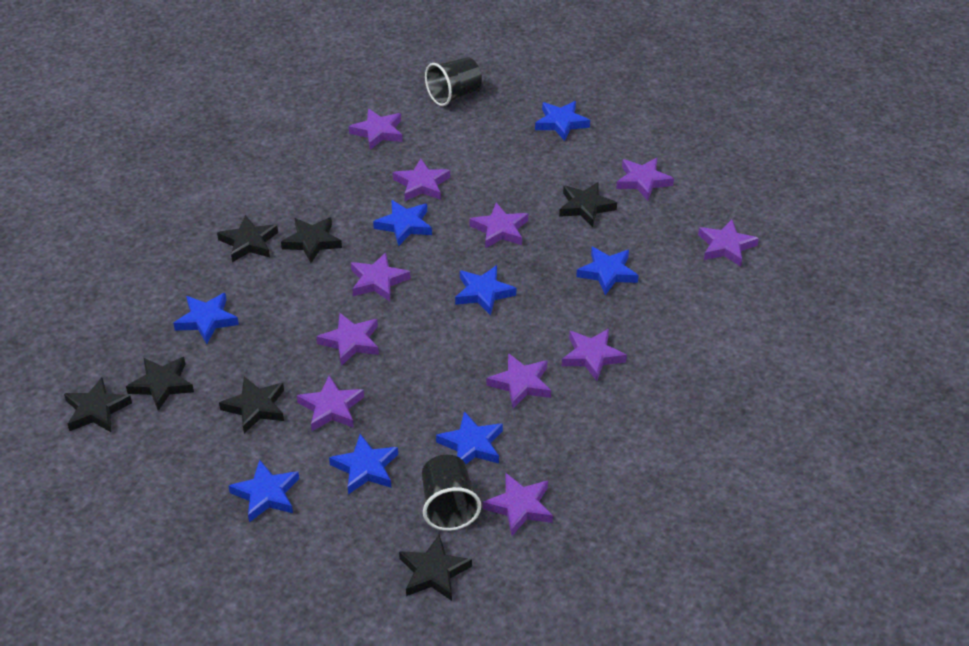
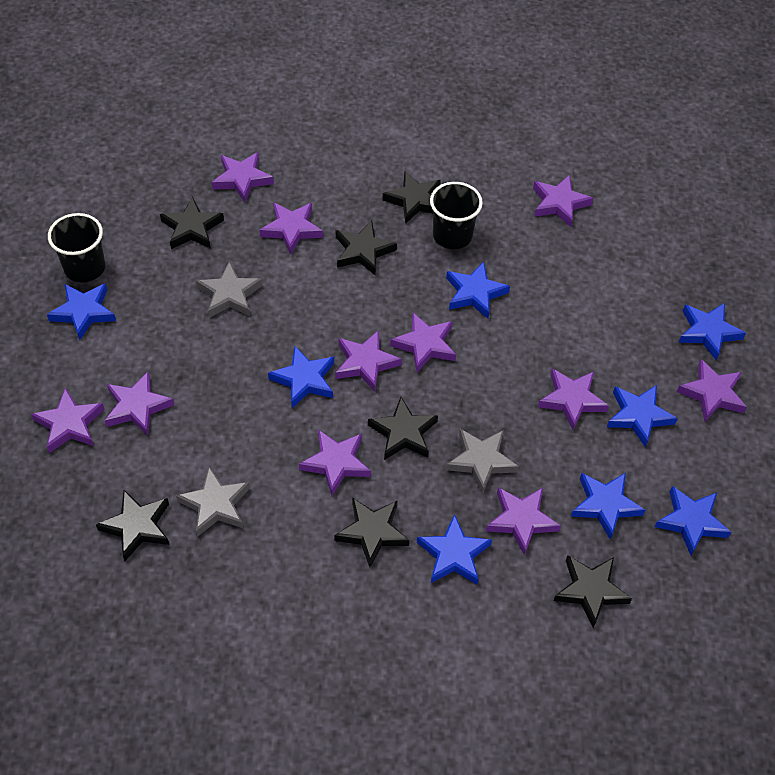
grey star: none = 0 -> [176,467,250,537] [196,261,263,318] [446,429,519,494] = 3

